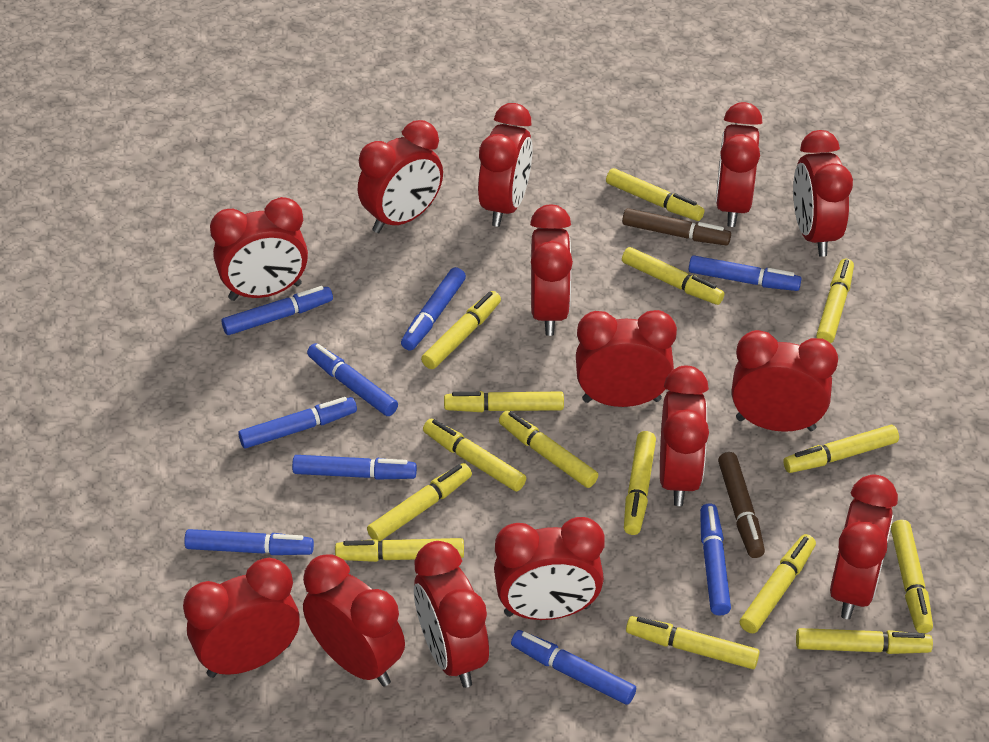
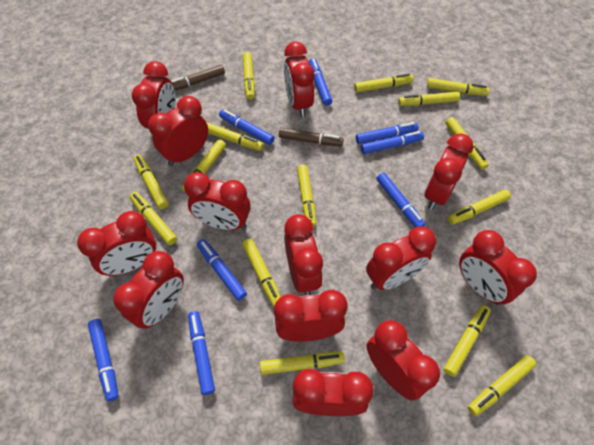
blue marker: [184,529,314,555] [222,286,333,335] [238,397,357,448] [292,455,417,480] [307,343,398,416] [401,267,466,351] [511,630,636,705] [689,255,801,291] [700,503,731,616] = 9 -> [88,319,119,401] [188,311,215,395] [197,239,247,301] [219,109,275,145] [309,58,332,106] [356,122,419,144] [361,131,424,154] [376,173,425,227] = 8
red clock: [183,558,299,678] [210,197,308,301] [303,554,405,686] [358,120,443,233] [414,541,489,688] [478,103,533,227] [494,517,605,620] [530,204,573,336] [576,310,677,407] [660,366,709,506] [716,102,762,227] [732,330,838,432] [793,130,853,257] [830,474,898,619] = 14 -> [77,211,156,276] [113,251,184,329] [132,61,176,129] [148,96,208,166] [184,172,251,230] [274,290,348,342] [284,42,315,117] [284,214,323,296] [293,369,374,416] [366,226,436,290] [366,320,440,401] [424,133,474,210] [459,230,537,305] = 13

